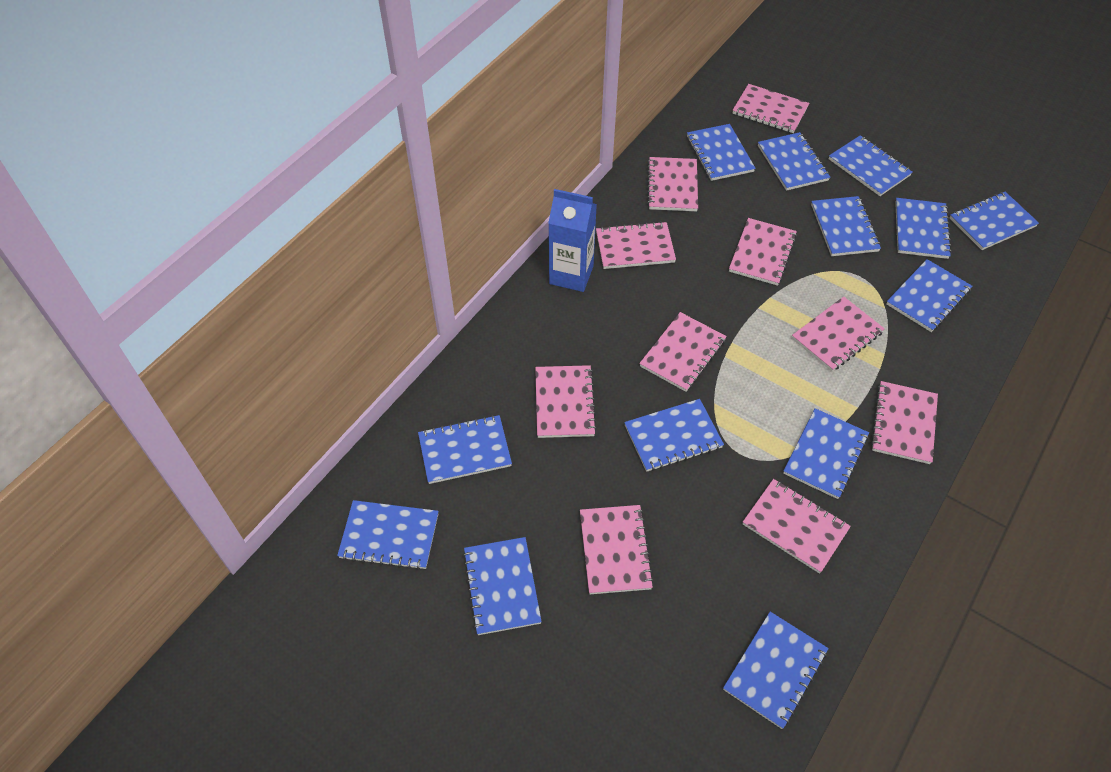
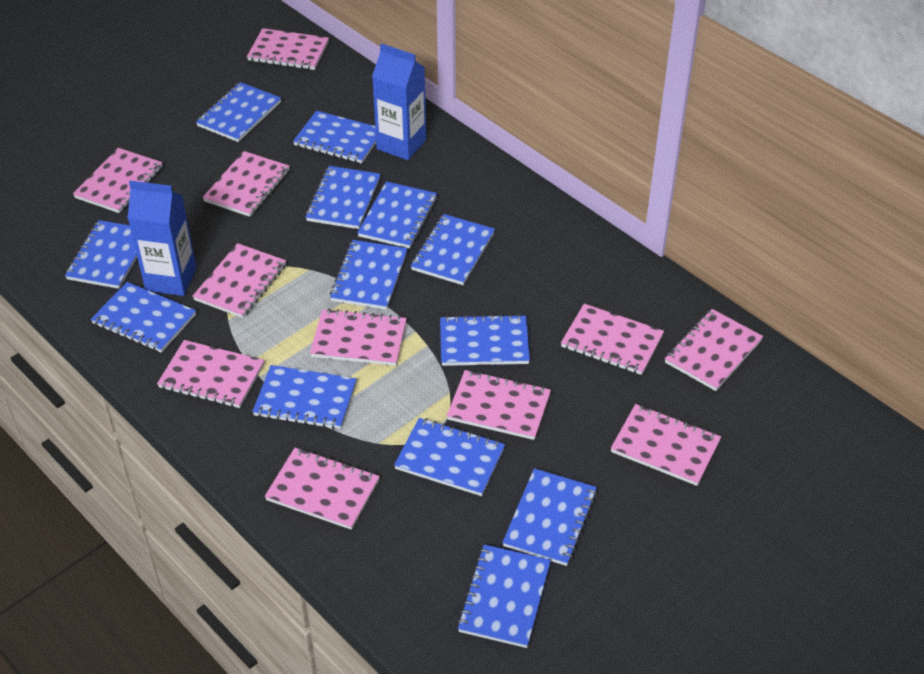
blue carton: [548,189,597,292] = 1 -> [127,181,197,296] [372,44,426,160] = 2
pink notebook: [535,365,597,438] [580,505,654,594] [596,221,676,269] [639,312,727,392] [647,157,698,211] [729,218,797,286] [733,84,809,133] [743,479,851,574] [792,297,885,372] [871,381,938,464] = 10 -> [73,148,163,213] [157,340,264,408] [192,243,286,318] [203,151,290,217] [247,28,329,70] [264,448,380,530] [310,308,407,366] [447,370,551,440] [561,303,664,375] [611,404,721,486] [665,309,763,391] = 11

